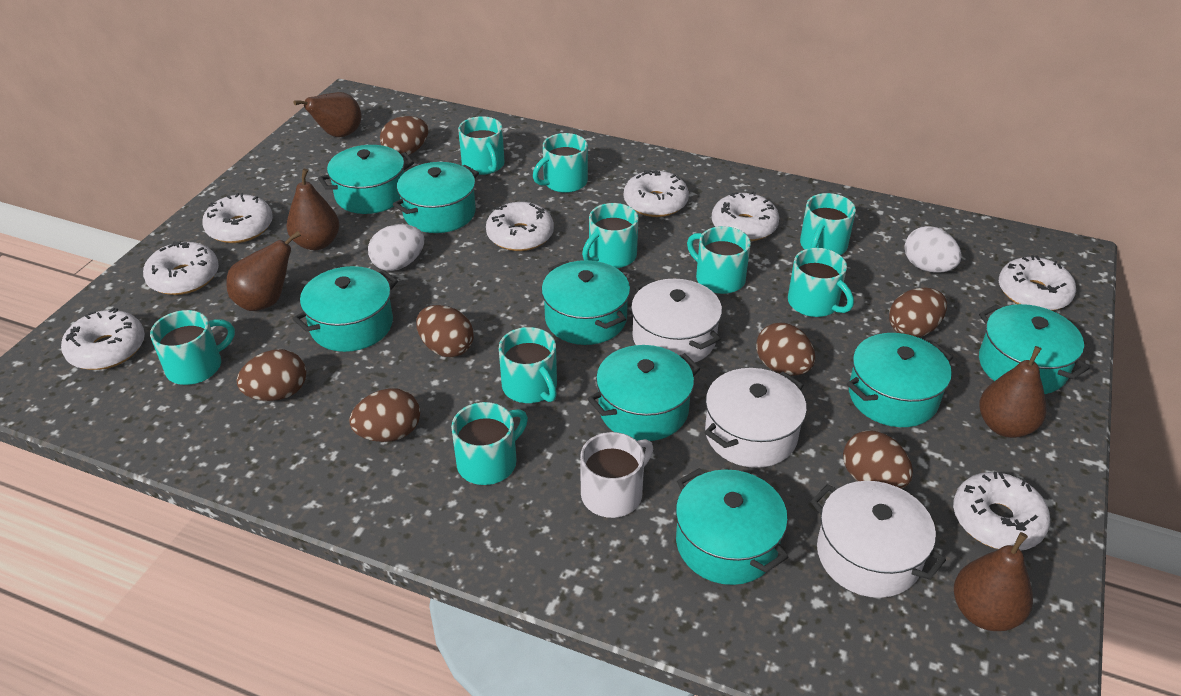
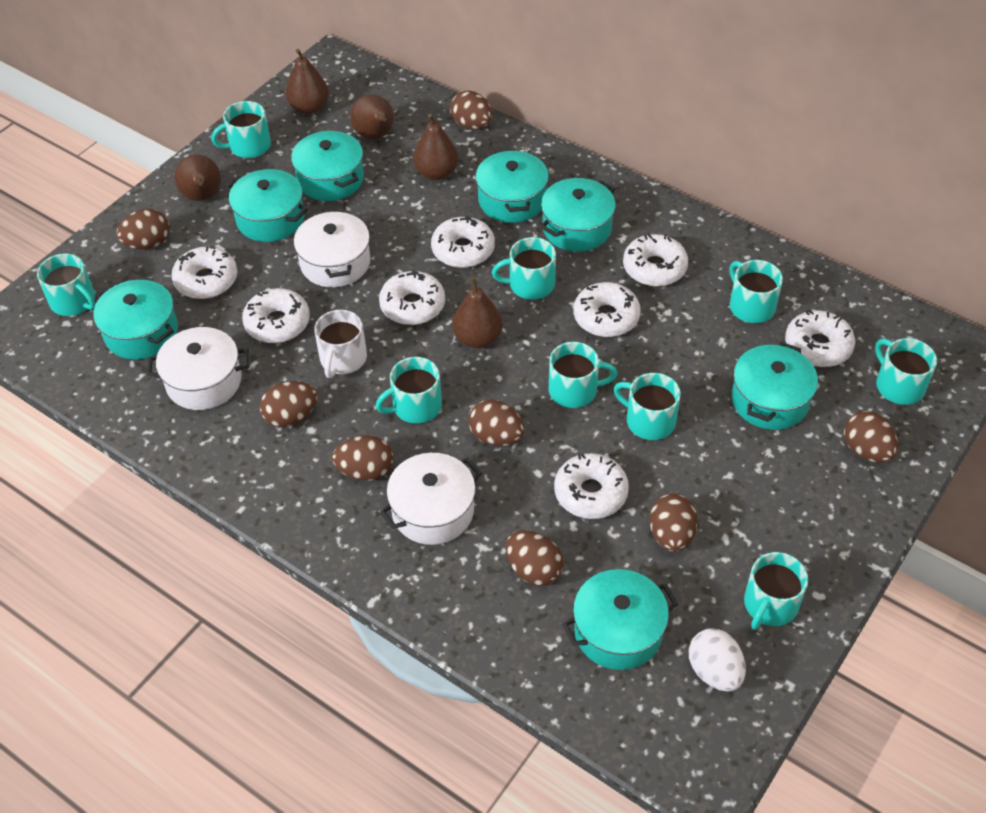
brown egg: [237,349,306,401] [349,389,420,442] [380,116,428,155] [416,305,473,357] [756,323,815,376] [843,430,913,489] [889,287,947,337] = 7 -> [116,209,170,249] [260,381,318,428] [332,435,394,481] [450,91,493,130] [468,400,525,446] [505,530,564,586] [649,494,698,552] [844,411,898,463] = 8
turquoise pot: [293,266,398,352] [318,145,414,214] [393,162,479,233] [541,260,630,345] [588,345,700,441] [676,468,788,585] [847,333,953,427] [979,304,1089,394] = 8 -> [93,280,178,360] [226,169,308,242] [291,131,364,201] [476,149,549,223] [540,178,616,252] [562,569,678,670] [731,342,818,430] = 7
white egg: [368,224,424,271] [904,226,961,273] = 2 -> [689,628,746,692] = 1

